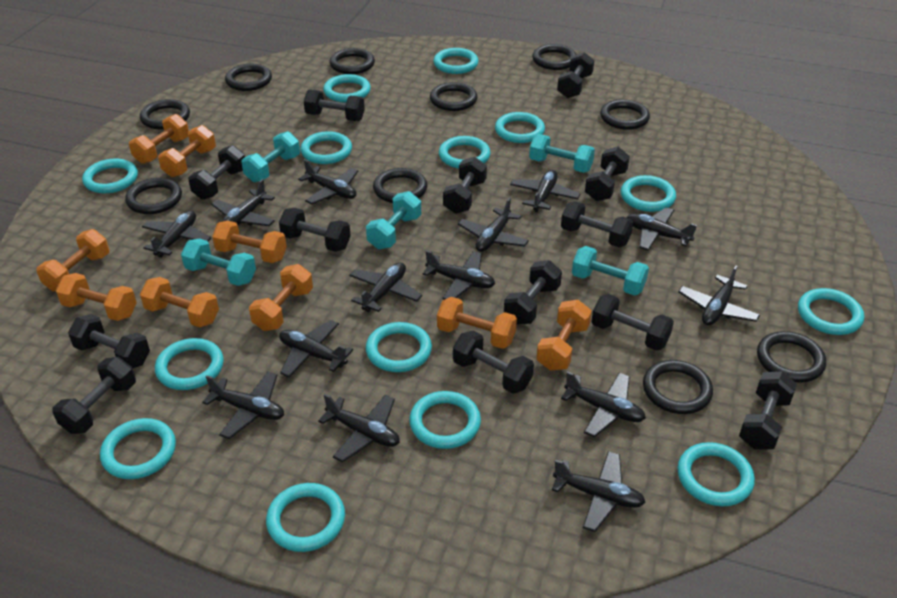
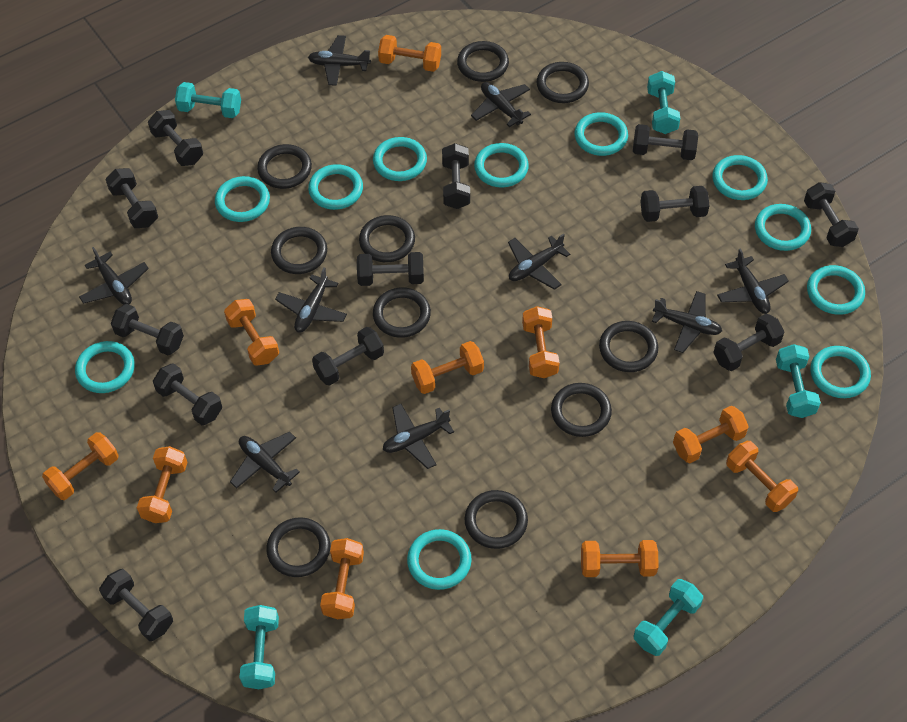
black dumbbell: [52,357,136,434] [68,314,150,368] [188,145,245,200] [279,208,351,252] [304,89,365,121] [443,157,487,214] [453,330,534,394] [504,260,562,325] [557,52,594,98] [561,201,633,247] [585,147,630,201] [591,294,674,351] [739,371,797,449] = 13 -> [99,569,173,641] [106,168,158,228] [111,304,184,355] [148,110,203,166] [153,363,222,425] [312,327,384,385] [357,252,424,286] [442,143,470,209] [633,124,698,160] [640,186,709,222] [713,314,785,371] [804,182,859,247] = 12
black plane: [142,211,211,258] [202,372,284,439] [211,179,275,226] [279,320,353,377] [298,159,358,204] [318,394,400,462] [349,262,422,312] [422,250,495,300] [458,198,529,252] [510,170,580,212] [552,451,646,532] [561,371,646,437] [626,207,697,251] [678,266,760,325] = 14 -> [79,247,149,305] [230,432,300,492] [275,267,347,333] [308,35,371,86] [383,404,454,469] [471,82,531,127] [508,234,570,290] [652,291,722,353] [717,248,789,314] = 9
orange dumbbell: [36,229,109,292] [56,273,137,321] [129,114,189,164] [140,277,219,327] [158,125,216,177] [212,221,287,263] [249,264,313,331] [437,297,517,349] [536,300,592,371] = 9 -> [42,432,119,500] [137,446,187,523] [224,299,279,366] [320,538,364,619] [378,35,441,72] [411,341,484,394] [522,306,559,378] [581,540,659,577] [673,406,749,463] [726,441,798,512] = 10
turquoise ring: [82,158,138,193] [100,418,176,479] [155,338,224,390] [266,483,345,552] [300,131,352,164] [323,74,371,102] [366,322,432,372] [409,391,481,449] [433,48,479,74] [439,136,491,168] [495,112,545,143] [621,175,676,212] [677,442,755,506] [798,288,864,335] = 14 -> [75,341,135,393] [215,176,270,222] [308,164,363,210] [373,137,427,181] [407,529,472,590] [474,143,529,187] [575,112,628,156] [712,155,768,200] [755,204,811,251] [807,265,865,315] [810,346,871,398] = 11

